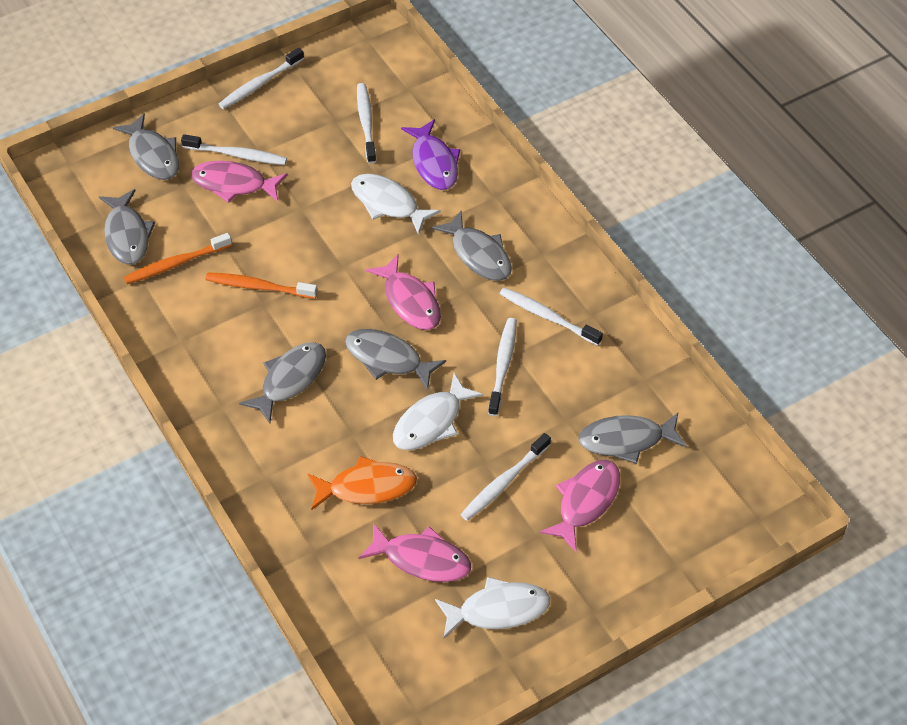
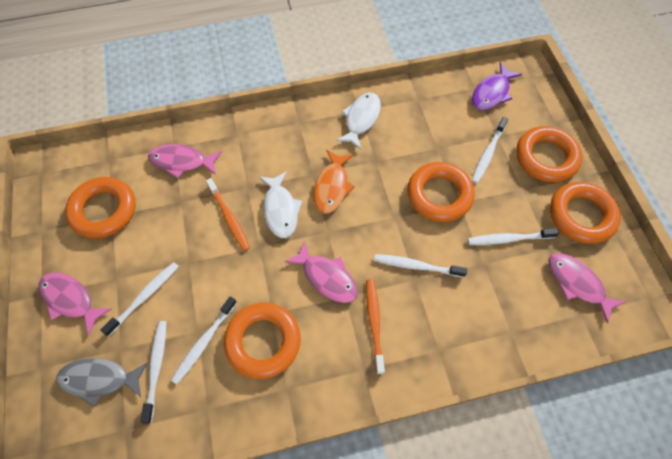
grey fish: [99,189,155,265] [113,113,179,180] [239,342,326,424] [345,329,446,390] [432,211,512,281] [578,413,687,464] = 6 -> [56,358,148,407] = 1
orange ring: none = 0 -> [65,177,136,239] [224,303,301,379] [407,162,475,222] [516,126,583,183] [550,182,621,244] = 5
white fish: [351,174,441,235] [393,373,484,450] [435,577,550,638] = 3 -> [259,171,303,238] [336,92,381,149] = 2

